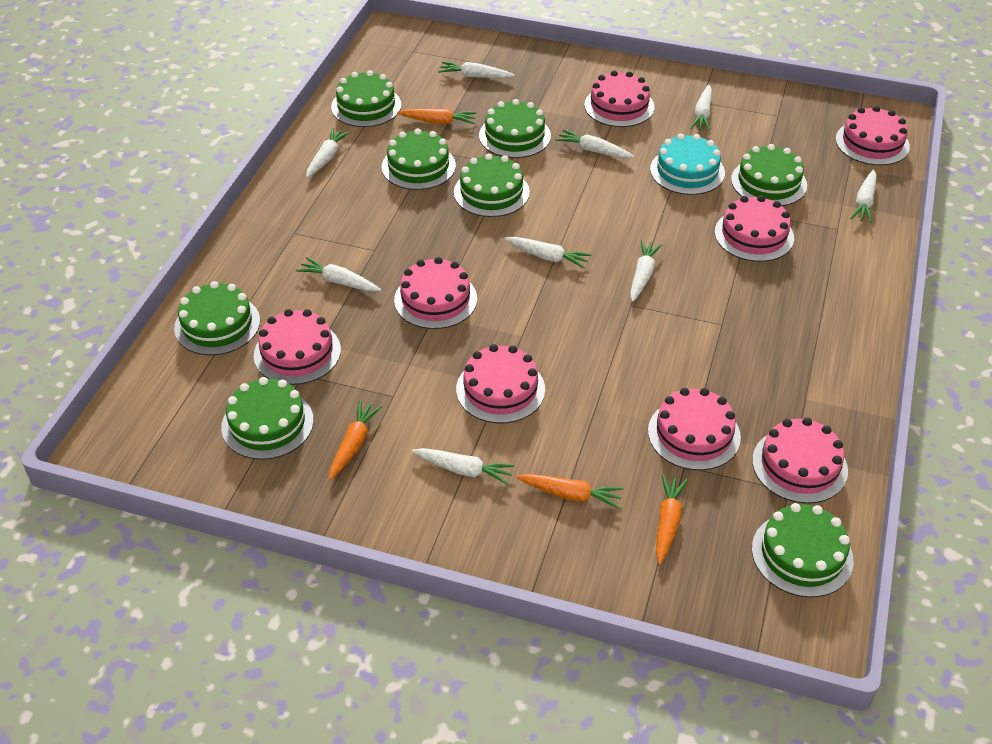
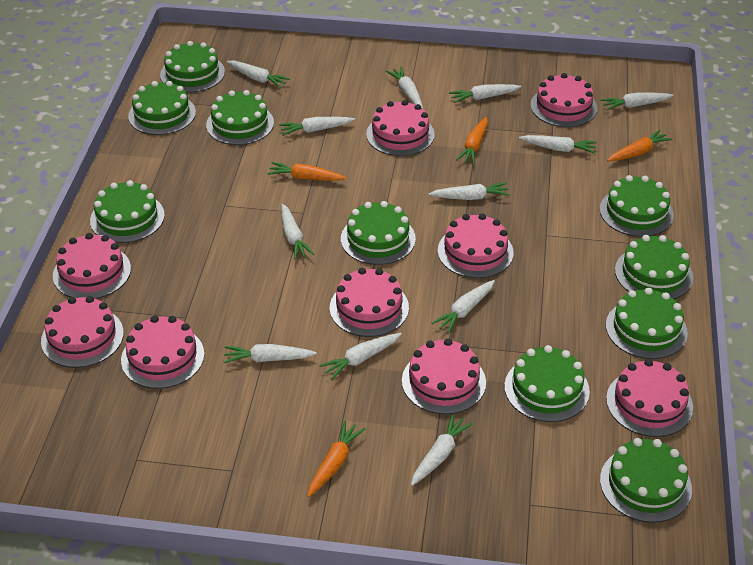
green cake: [174,281,260,355] [221,377,314,460] [331,70,401,127] [382,128,456,190] [454,154,530,217] [479,99,551,158] [731,144,807,206] [752,503,854,598] = 8 -> [90,180,165,243] [128,81,196,135] [160,41,225,93] [206,90,274,145] [341,201,416,265] [504,345,590,422] [600,175,674,237] [600,438,692,523] [606,288,688,359] [615,235,693,299] = 10
pink cake: [254,309,341,385] [394,257,477,329] [456,344,545,423] [584,70,655,127] [648,388,741,470] [715,195,794,262] [752,418,848,504] [835,106,910,166] = 8 -> [41,296,124,368] [53,233,131,299] [121,316,204,389] [330,268,409,337] [366,100,435,156] [402,338,486,414] [438,213,513,278] [530,73,597,127] [606,359,693,437] = 9
turquoise cake: [650,133,725,195] = 1 -> none = 0
white carrot: [296,257,381,292] [306,128,351,178] [411,448,515,485] [439,62,515,78] [505,237,591,269] [556,129,634,158] [630,240,662,302] [690,85,712,131] [850,169,877,223] = 9 -> [224,344,317,363] [227,60,290,88] [279,117,355,136] [281,204,315,260] [319,333,402,379] [386,67,423,109] [411,414,473,486] [429,183,510,200] [432,280,495,334] [449,84,521,103] [519,135,597,154] [601,93,673,110] = 12

